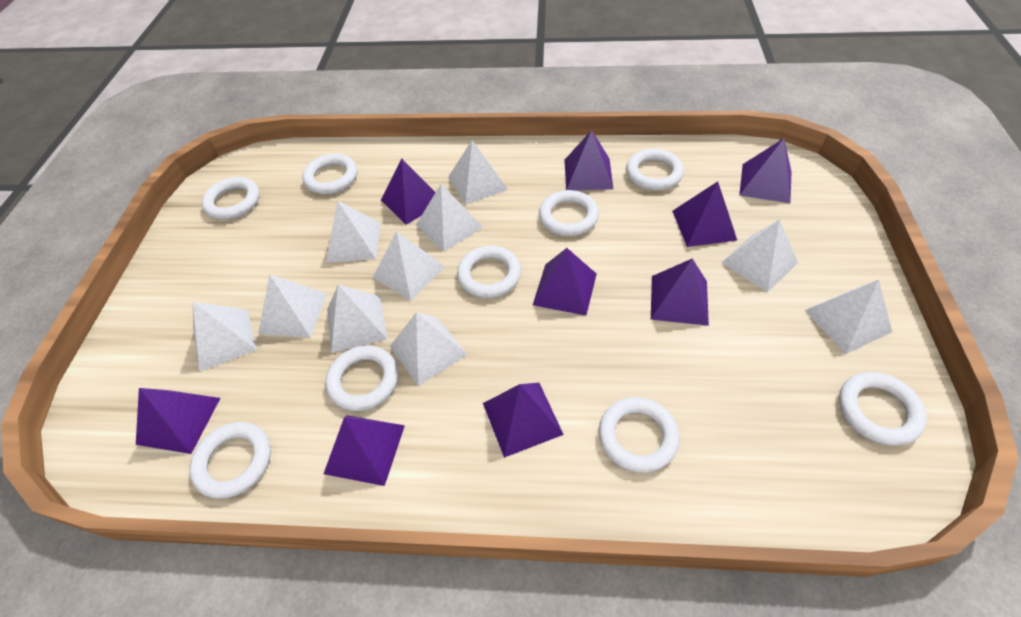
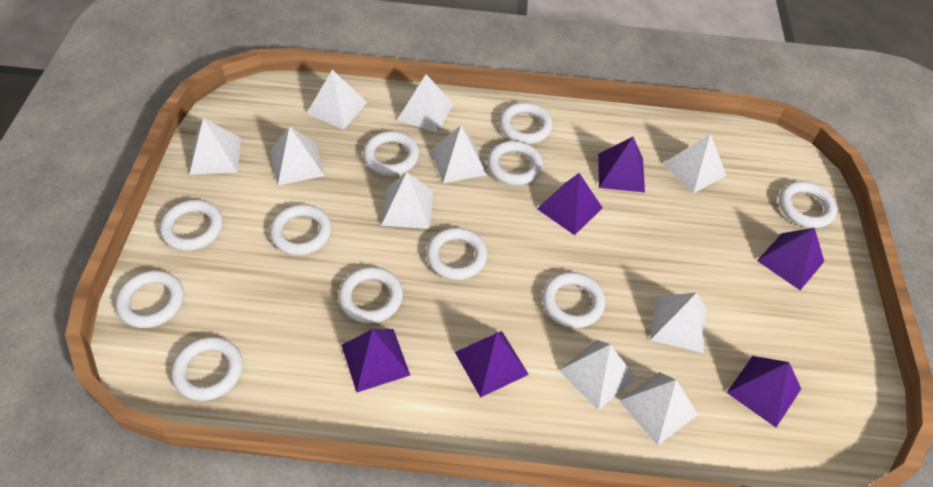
purple pyramid: [136,388,220,454] [324,415,405,486] [381,158,436,225] [483,383,564,458] [533,248,597,316] [564,130,613,190] [651,259,709,326] [672,181,737,247] [739,138,792,203] = 9 -> [341,329,410,393] [455,331,529,398] [537,173,603,235] [598,137,645,193] [727,356,801,427] [757,228,824,290] = 6
white ring: [190,422,271,499] [201,177,260,220] [302,154,357,194] [326,345,398,411] [457,246,521,298] [539,190,599,236] [599,397,680,473] [626,149,684,191] [839,372,927,446] = 9 -> [115,270,184,328] [160,200,223,251] [171,336,243,401] [270,204,332,255] [338,267,403,323] [363,131,419,176] [426,227,487,280] [487,141,543,185] [499,102,553,144] [542,272,605,328] [779,181,837,228] = 11

